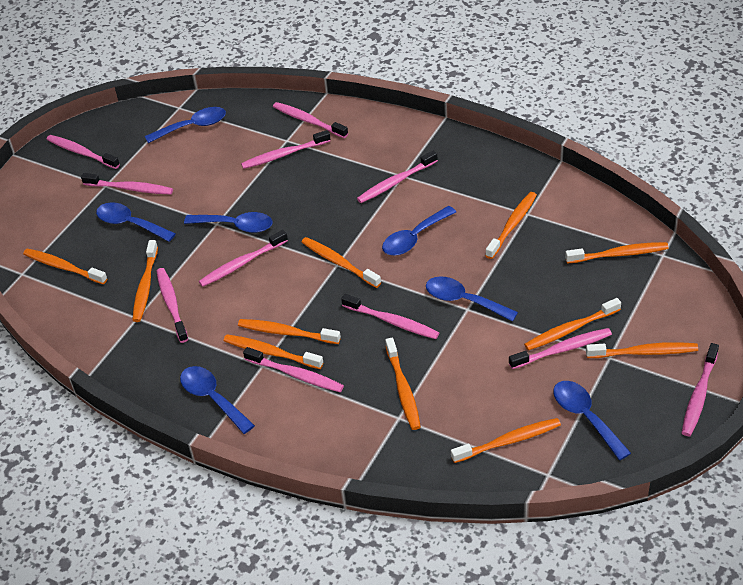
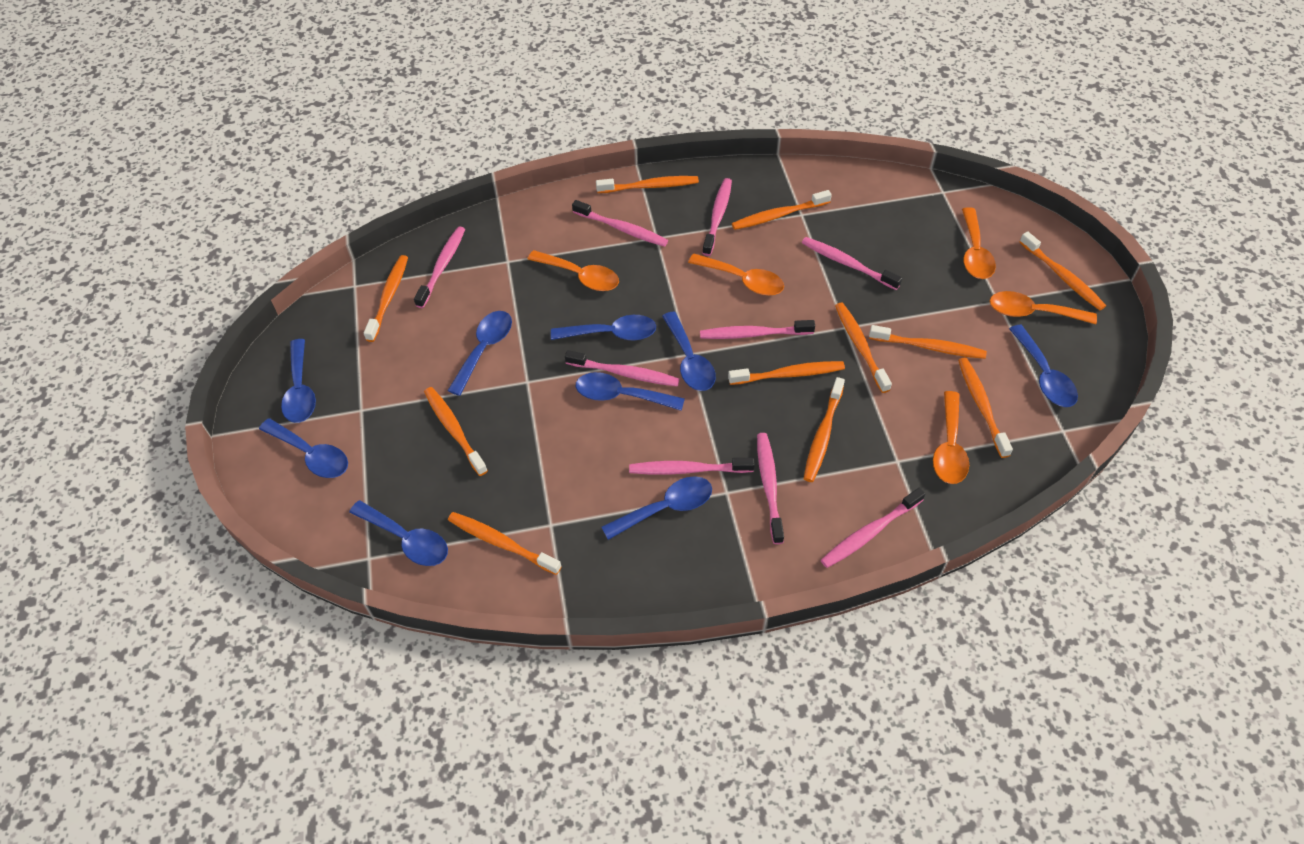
blue spoon: [96,202,176,242] [145,107,226,143] [180,366,255,434] [184,212,272,233] [382,206,456,256] [426,276,518,322] [553,381,631,460] = 7 -> [259,418,348,478] [281,339,316,423] [349,500,448,566] [447,311,512,396] [551,315,656,340] [576,372,685,411] [601,476,712,540] [662,312,716,391] [1009,325,1078,407] = 9
orange spoon: none = 0 -> [527,250,619,291] [688,254,784,296] [933,391,969,484] [962,207,996,279] [990,291,1097,324] = 5
pink toothbrush: [47,135,120,169] [81,173,173,194] [156,268,188,343] [199,230,288,287] [241,130,330,169] [243,347,344,392] [273,102,348,138] [341,294,439,339] [357,151,438,203] [509,328,612,369] [682,343,719,436] = 11 -> [414,226,465,308] [565,350,680,387] [572,200,668,247] [629,458,755,475] [700,320,815,339] [702,178,732,256] [757,433,784,544] [802,237,902,290] [821,488,925,568] = 9

